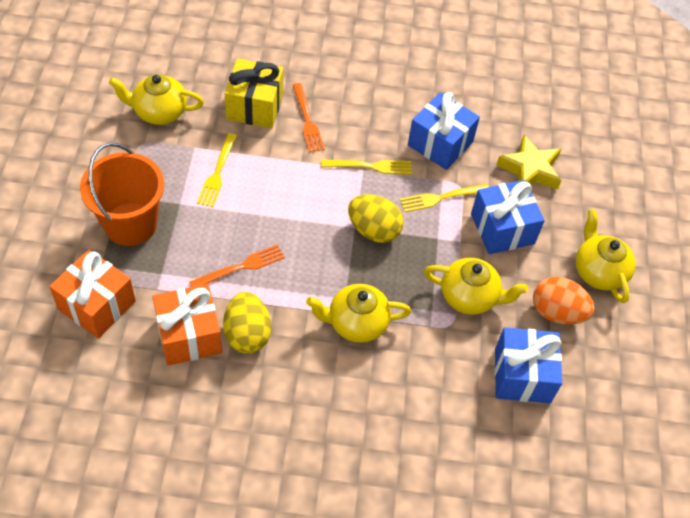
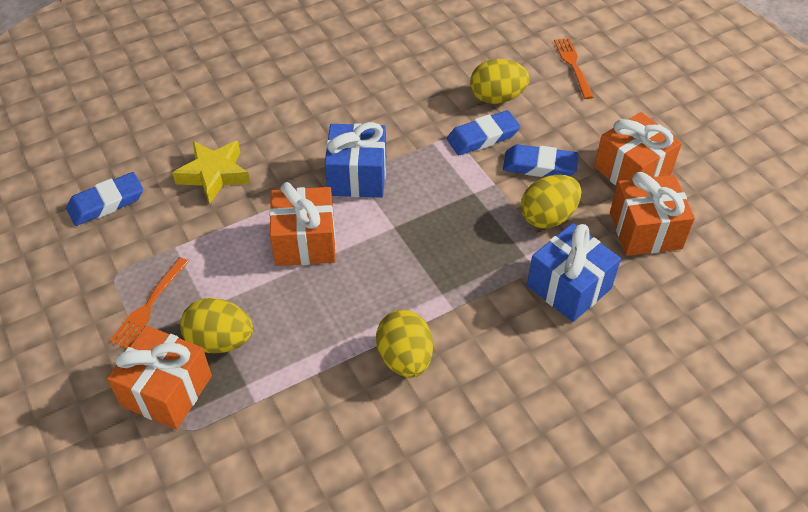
blue eraser: none = 0 -> [66,172,143,226] [447,110,521,155] [503,144,578,177] = 3
blue gift: [408,92,480,170] [471,180,545,254] [495,327,562,403] = 3 -> [325,122,386,198] [527,223,621,322] = 2
orange bucket: [80,143,164,246] = 1 -> none = 0
orange egg: [533,276,595,325] = 1 -> none = 0
orange gift: [49,250,136,339] [153,284,222,366] = 2 -> [107,325,212,430] [269,182,336,266] [594,112,682,186] [610,172,695,256] = 4
yellow egg: [223,292,271,354] [348,195,404,243] = 2 -> [180,298,253,353] [376,310,433,378] [470,59,529,104] [521,175,581,229] = 4
yellow fork: [197,133,237,207] [321,160,412,175] [400,184,489,212] = 3 -> none = 0
yellow gift: [225,58,283,128] = 1 -> none = 0
yellow teapot: [109,74,204,125] [306,284,411,343] [424,258,528,315] [576,209,636,303] = 4 -> none = 0

